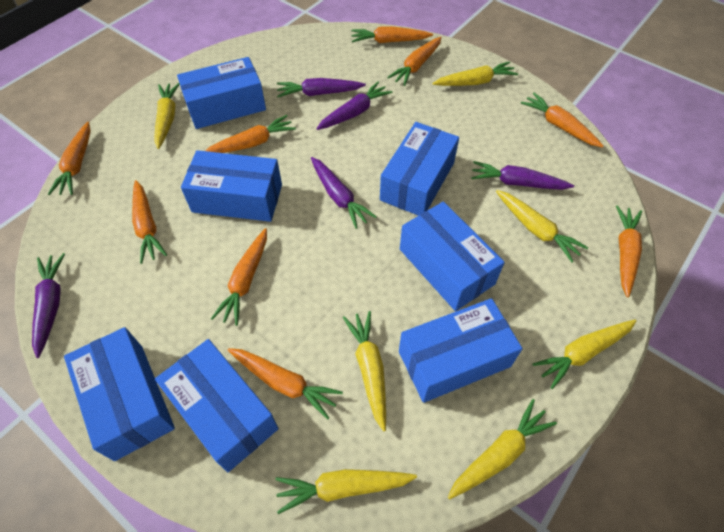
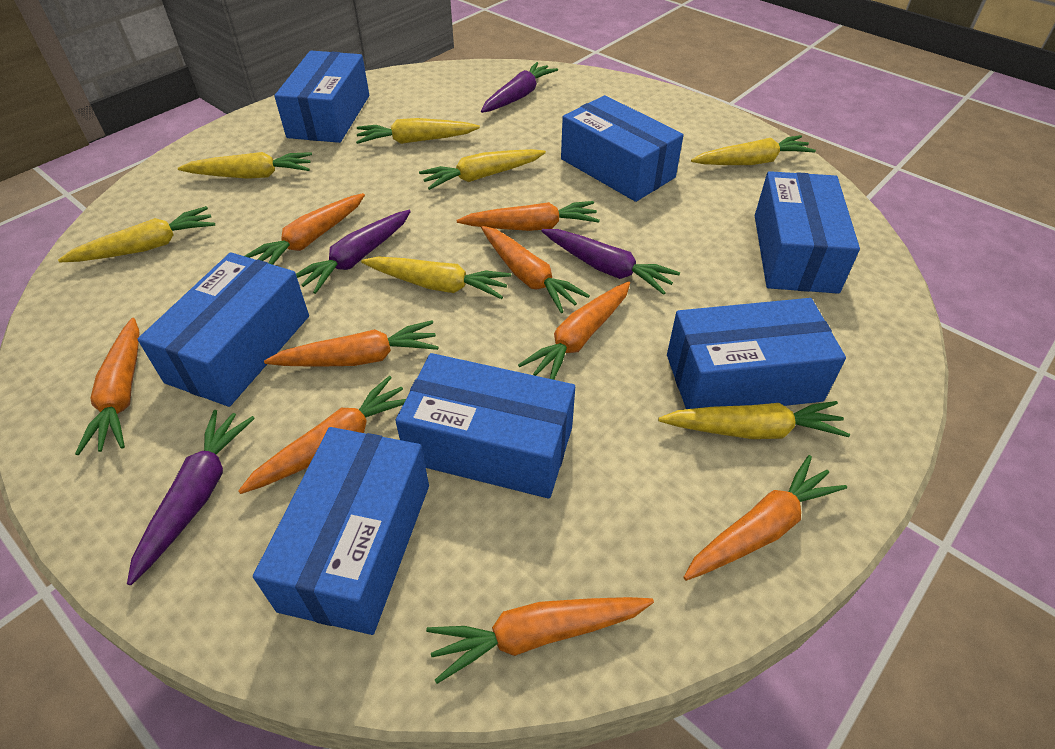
purple carrot: [32,253,65,358] [277,78,366,97] [311,157,377,229] [316,82,392,130] [471,161,574,190] = 5 -> [127,410,255,585] [296,210,411,294] [481,62,558,113] [541,229,680,295] = 4

